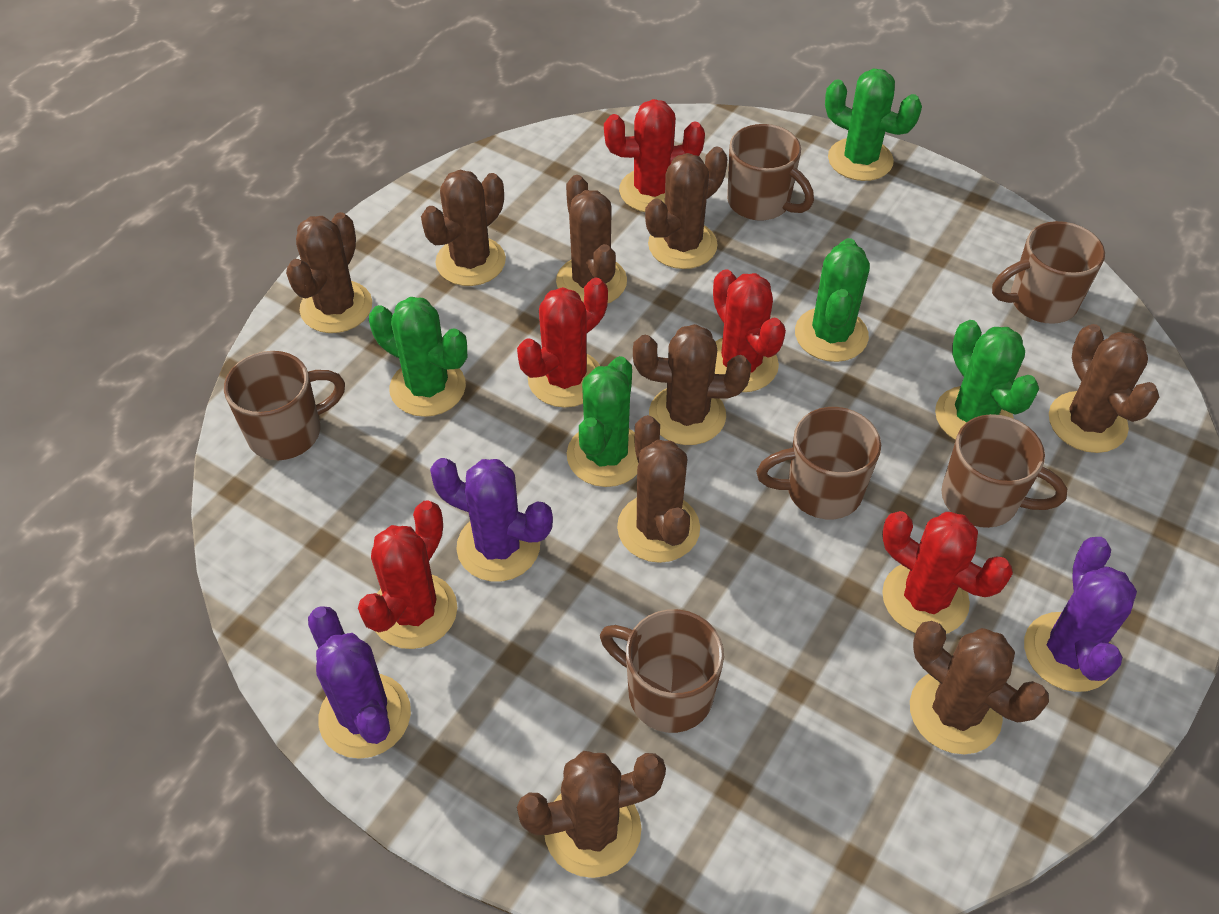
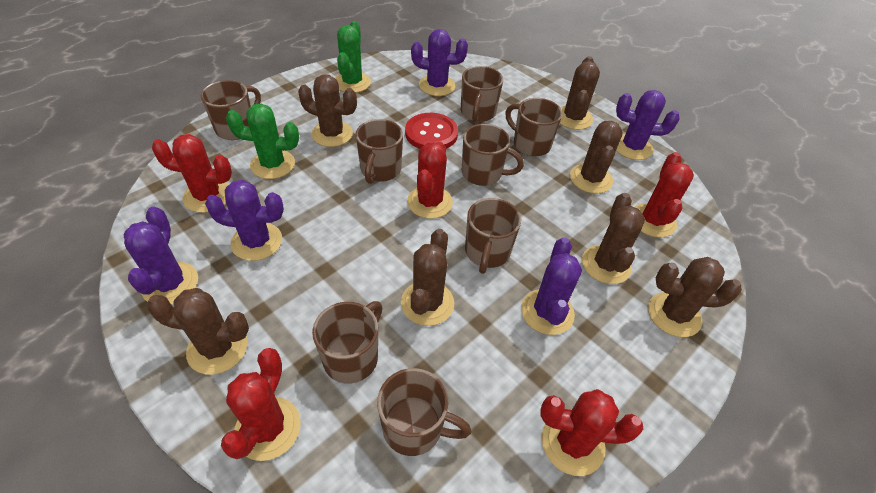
brown cactus: [286,212,372,333] [421,170,506,286] [517,751,666,878] [556,175,627,303] [617,415,700,563] [633,324,751,445] [645,147,727,269] [910,621,1049,754] [1049,324,1159,453] = 9 -> [147,288,249,375] [298,74,357,147] [401,229,454,326] [560,56,600,130] [570,121,623,194] [582,193,645,284] [648,257,742,337] = 7
brown mug: [224,351,345,460] [600,609,724,733] [727,124,814,221] [756,407,881,519] [942,414,1067,528] [992,221,1105,324] = 6 -> [201,80,261,140] [312,301,383,384] [356,119,403,184] [377,368,471,456] [461,66,503,122] [462,124,524,186] [465,198,521,274] [506,98,562,156] = 8
green cactus: [369,297,467,417] [567,356,639,487] [795,238,870,362] [825,69,922,181] [935,320,1039,440] = 5 -> [226,103,299,179] [335,21,371,93] = 2
purple cactus: [308,606,411,759] [430,458,553,582] [1024,537,1137,692] = 3 -> [124,207,198,305] [205,180,284,261] [411,29,468,96] [521,237,582,335] [616,90,680,160] = 5
red button: none = 0 -> [405,113,458,149] = 1

